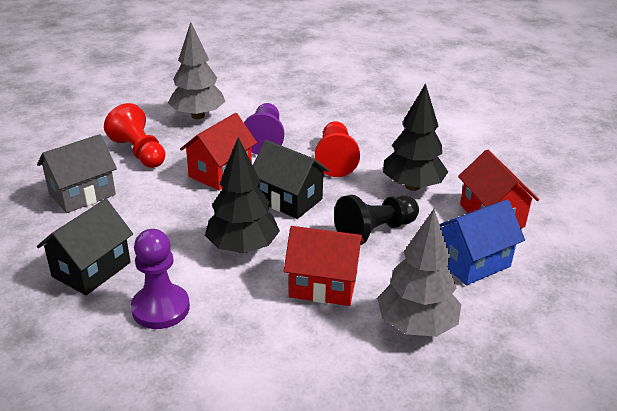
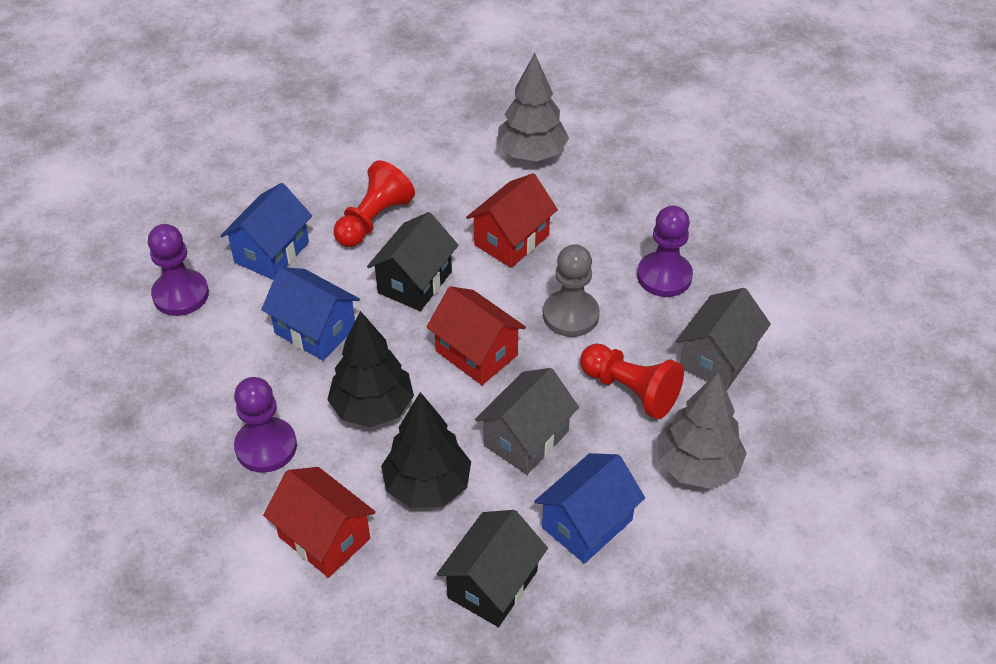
black pawn: [334,195,419,245] = 1 -> none = 0
blue house: [440,200,525,285] = 1 -> [220,183,312,280] [261,267,360,361] [534,453,645,564] = 3
grey house: [37,134,117,213] = 1 -> [475,368,579,475] [676,288,771,391] = 2
grey pawn: none = 0 -> [543,244,600,337] = 1
purple pawn: [131,229,190,329] [244,103,284,155] = 2 -> [148,224,209,316] [234,377,297,473] [637,206,693,297] = 3

